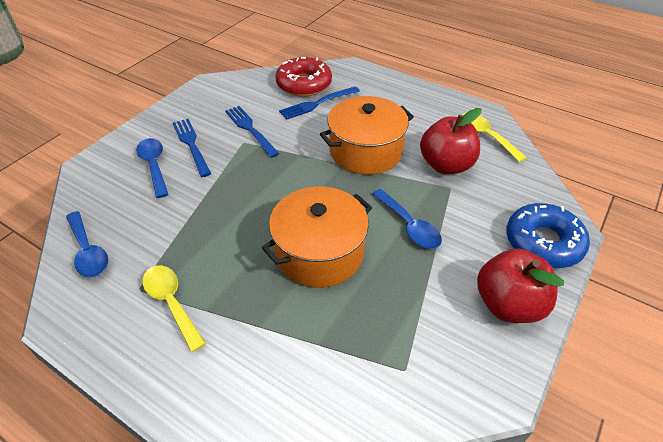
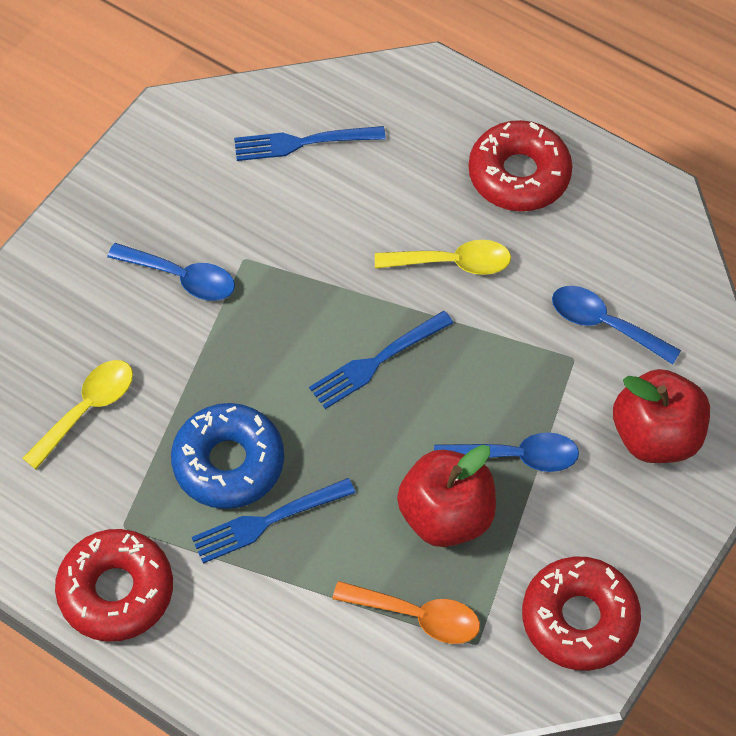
orange pot: [262,186,372,288] [320,96,414,175] = 2 -> none = 0
orange spoon: none = 0 -> [332,581,480,644] = 1
red donut: [275,57,332,97] = 1 -> [55,529,173,642] [468,120,572,211] [522,557,641,671] = 3

